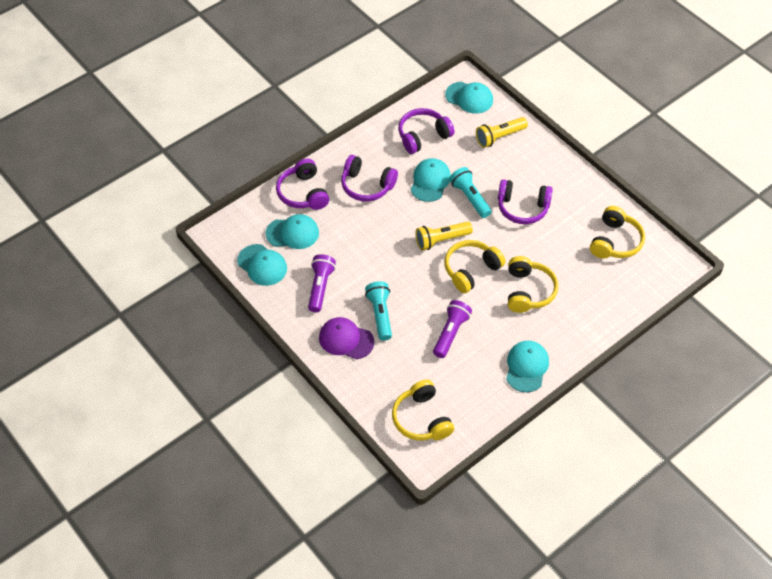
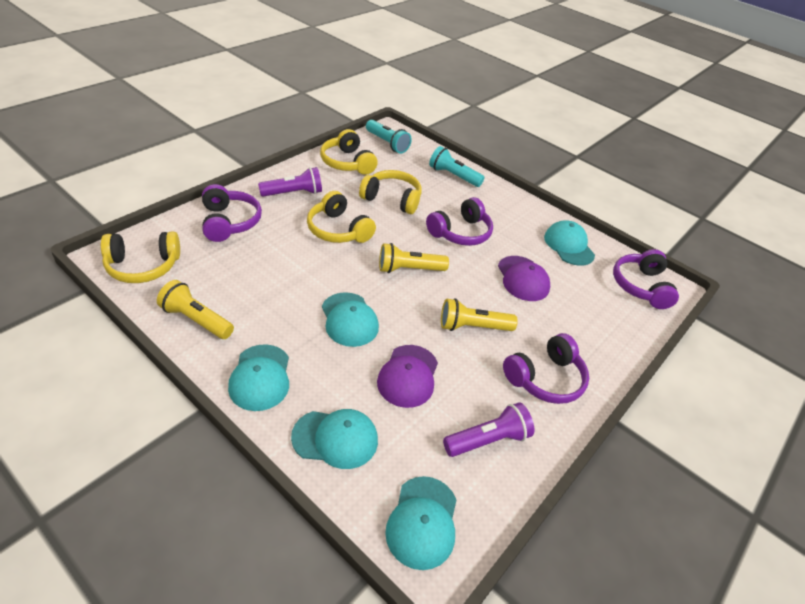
purple cap: [319,317,374,359] = 1 -> [377,345,438,408] [498,256,550,301] = 2
yellow flashlight: [416,222,473,250] [476,117,528,148] = 2 -> [157,280,234,339] [379,243,449,273] [441,298,518,331] = 3

